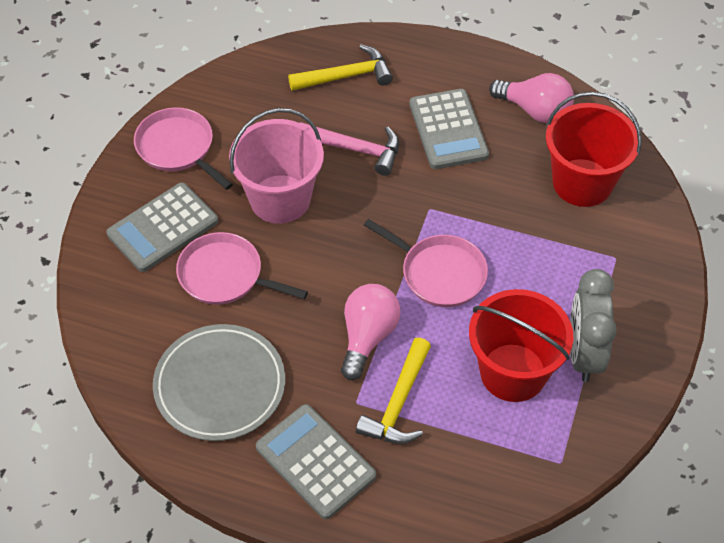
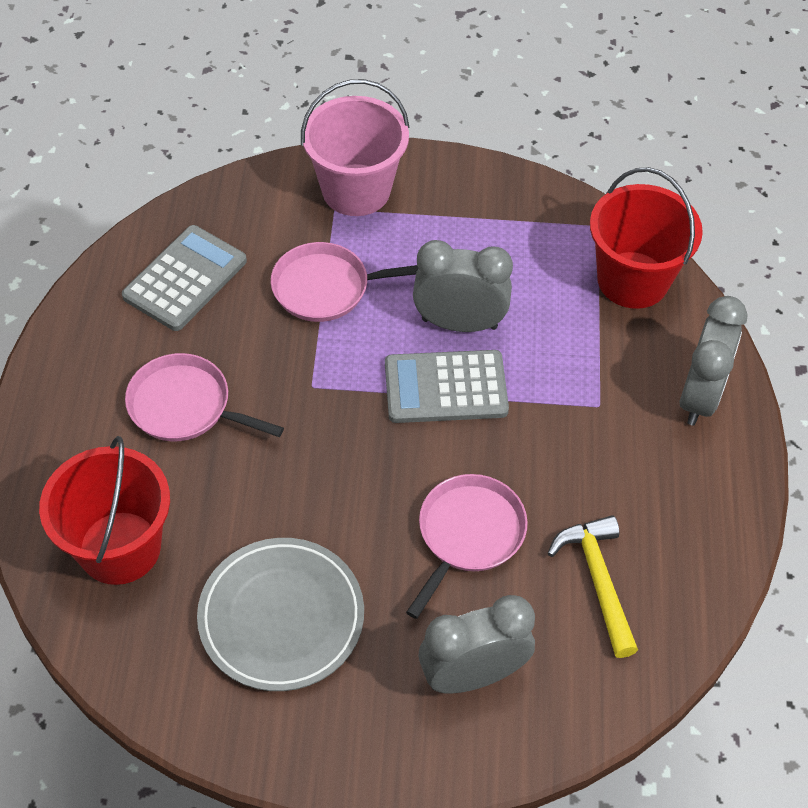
grey calculator: [106,183,218,272] [256,404,376,519] [409,89,489,169] = 3 -> [122,225,247,331] [385,350,509,423] = 2
grey clock: [570,269,617,382] = 1 -> [413,240,513,332] [419,595,535,693] [679,296,748,426] = 3
pink hammer: [300,122,399,176] = 1 -> none = 0
pink light bulb: [341,284,400,380] [489,73,574,123] = 2 -> none = 0
yellow hammer: [288,44,393,91] [356,338,431,444] = 2 -> [547,515,638,658] = 1

